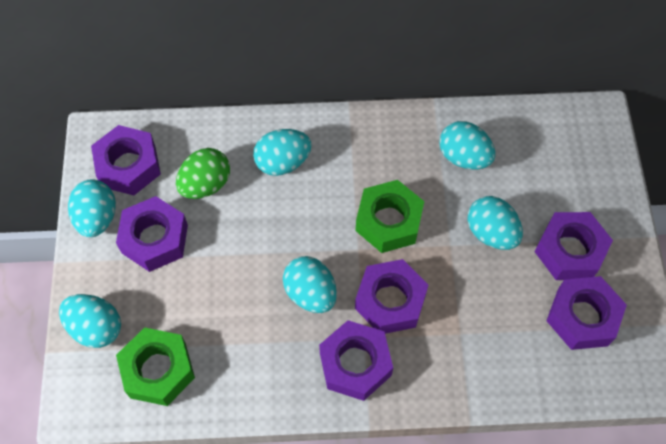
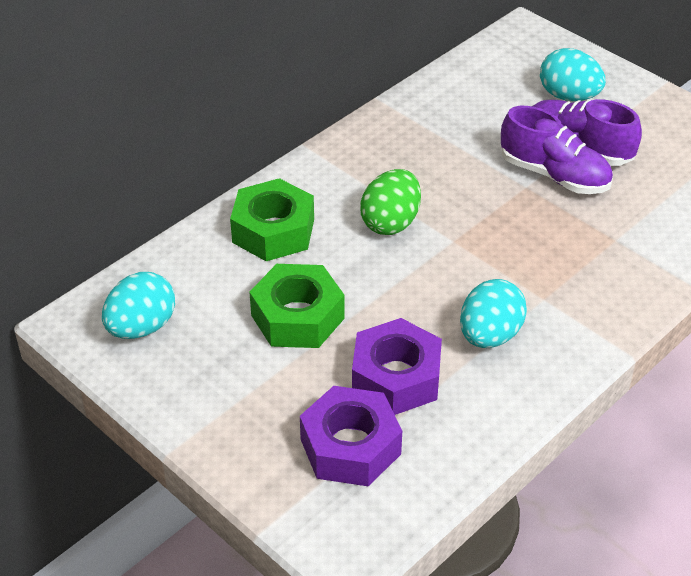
purple nut: [91,125,161,195] [116,196,188,272] [319,320,393,401] [355,259,428,334] [534,212,613,280] [546,276,627,350] = 6 -> [300,386,402,486] [352,318,442,415] = 2
purple shoe: none = 0 -> [501,106,613,194] [533,99,642,166] = 2
turquoise egg: [59,294,121,348] [68,179,116,237] [253,129,312,176] [283,256,337,313] [439,121,495,170] [467,196,523,250] = 6 -> [102,272,175,339] [460,279,527,348] [540,48,606,101] = 3

